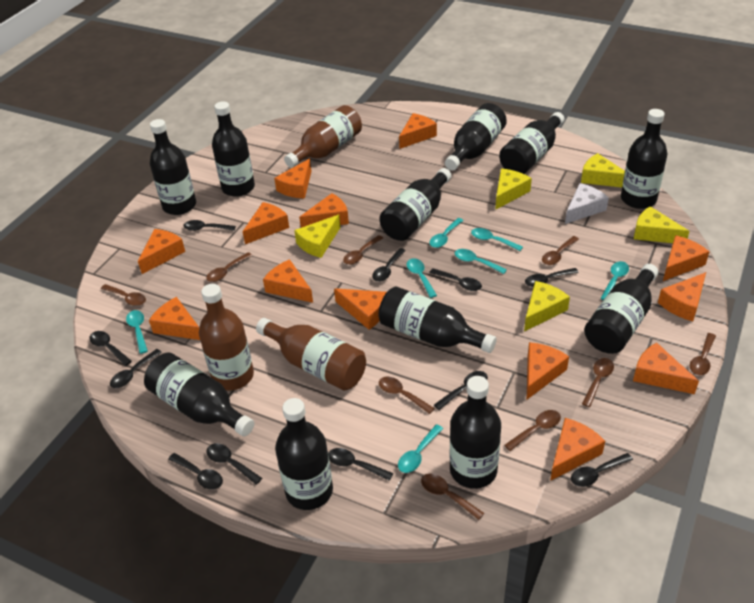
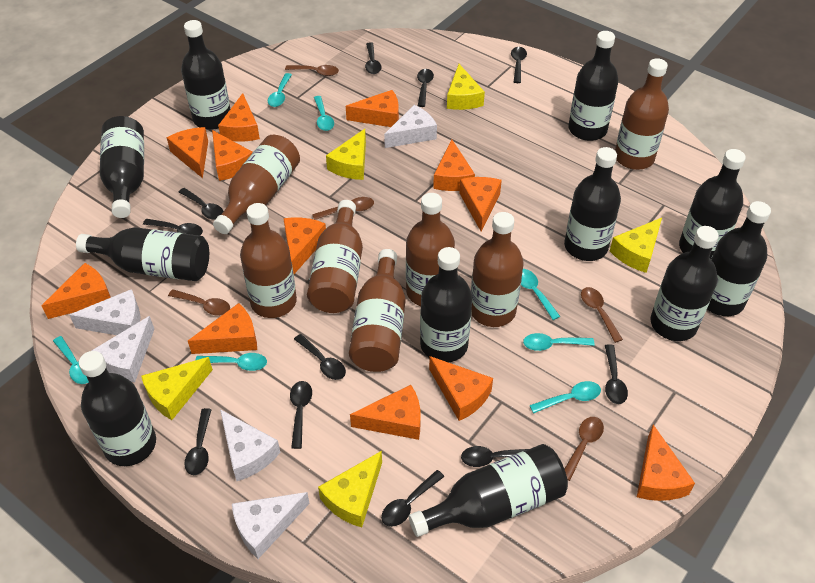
brown bottle: [199,284,254,391] [256,318,366,391] [284,105,362,168] = 3 -> [213,134,300,234] [240,203,297,318] [307,200,363,313] [349,249,406,372] [406,193,455,306] [471,212,524,327] [615,58,669,170] = 7
brown spoon: [101,284,146,306] [206,252,252,282] [343,235,383,265] [379,377,435,414] [421,474,484,520] [504,410,561,451] [542,236,579,265] [582,358,614,407] [690,333,716,375] = 9 -> [168,289,230,316] [285,65,339,76] [312,197,374,220] [565,417,604,481] [581,287,623,343] = 5
orange cheese: [138,229,185,274] [149,297,200,340] [243,202,289,244] [263,259,313,303] [274,159,311,199] [299,193,349,228] [334,288,386,330] [399,113,437,149] [527,342,569,399] [550,418,605,481] [633,342,699,394] [658,272,706,321] [663,235,710,281] = 13 -> [41,263,111,319] [167,127,208,178] [188,303,257,354] [212,130,253,181] [218,93,260,142] [283,217,326,274] [346,90,399,127] [350,385,421,440] [429,356,493,421] [433,140,475,191] [459,177,502,231] [637,424,695,501] = 12
white cheese: [565,183,609,224] = 1 -> [70,289,140,335] [91,316,154,382] [220,409,280,481] [232,492,310,559] [384,105,437,148] = 5

